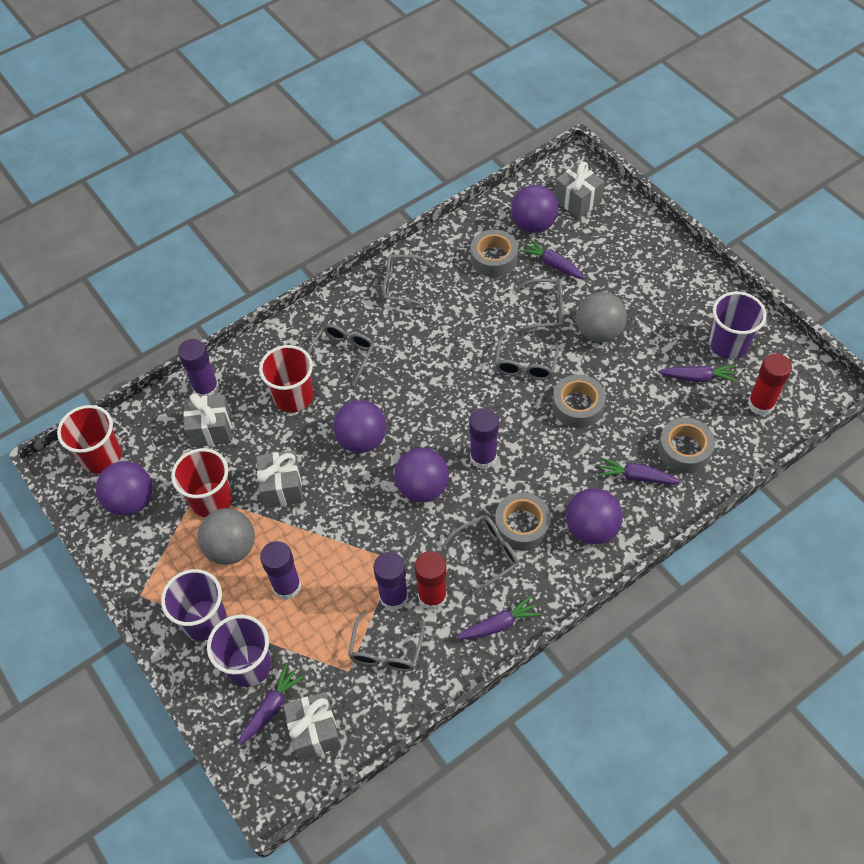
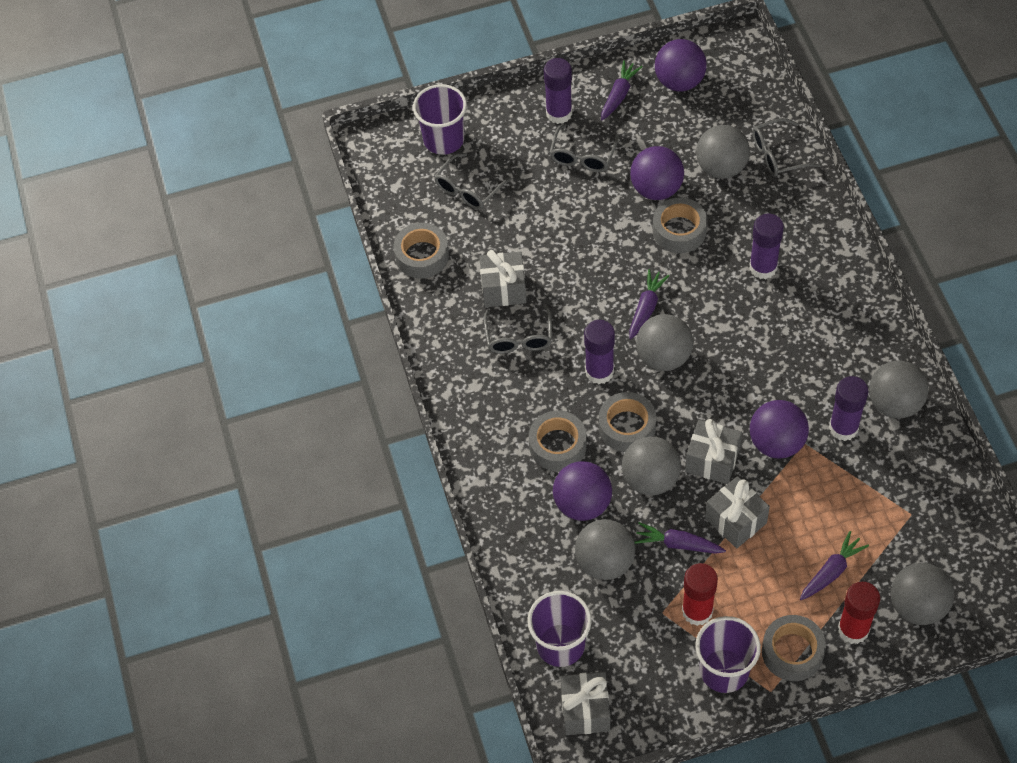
grey ball: [198,508,255,565] [576,292,627,343] = 2 -> [575,519,636,580] [622,436,681,496] [636,314,693,371] [696,125,750,179] [869,360,929,418] [891,563,954,625] = 6
grey glasses: [307,324,374,386] [348,611,425,671] [383,254,435,308] [442,515,519,595] [495,335,559,380] [514,279,564,332] = 6 -> [434,153,511,210] [484,304,552,354] [549,124,619,172] [753,118,821,177] = 4
grey tape: [471,229,518,277] [495,492,551,551] [552,374,606,428] [658,418,715,473] = 4 -> [394,223,449,279] [529,411,587,471] [599,392,656,452] [653,198,707,253] [762,615,826,681] = 5
purple ball: [96,461,152,516] [333,400,386,453] [394,448,449,502] [511,185,558,233] [566,488,623,544] = 5 -> [553,461,612,521] [630,146,684,200] [655,39,707,91] [750,400,809,458] = 4
purple carrot: [238,663,305,745] [456,595,541,639] [520,239,585,279] [598,457,681,484] [658,365,738,382] = 5 -> [601,60,642,121] [629,269,670,339] [635,522,726,554] [800,531,869,600] = 4
red cup: [57,405,121,474] [171,448,232,517] [259,345,313,413] = 3 -> none = 0

